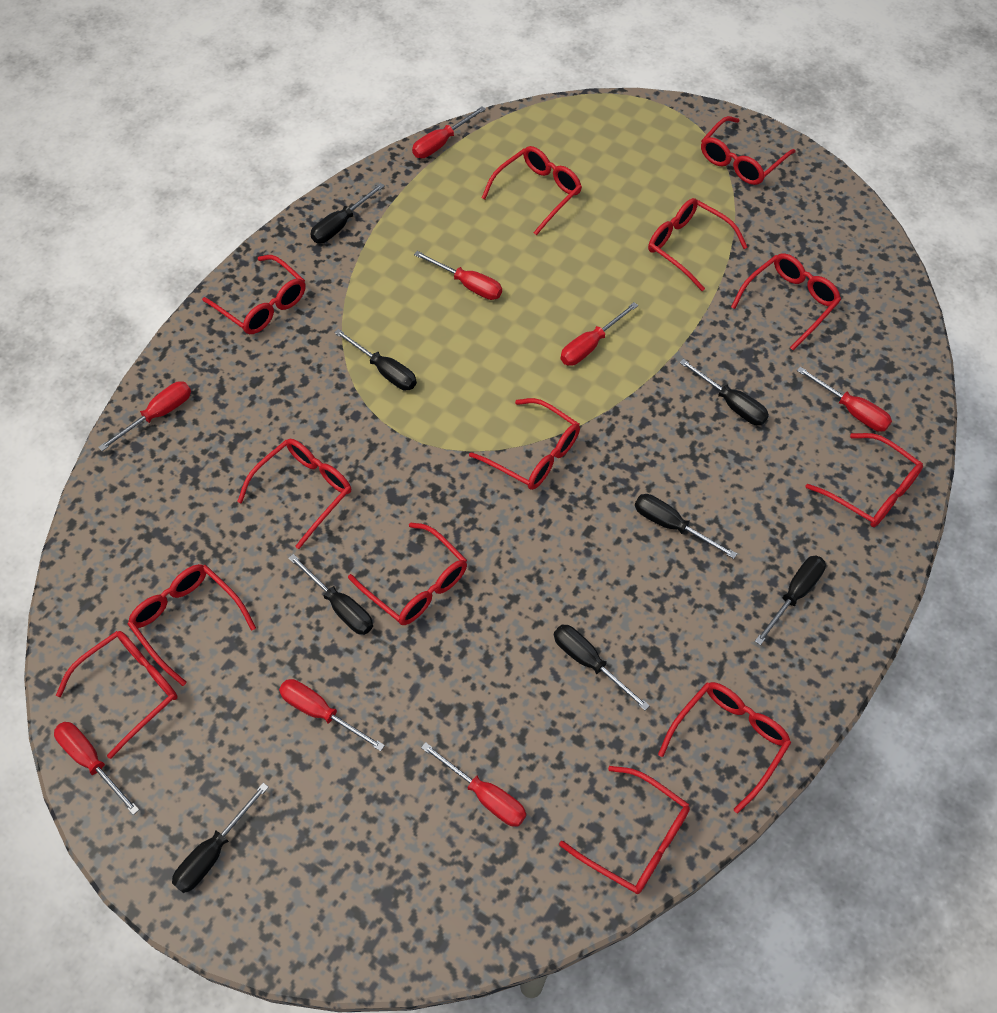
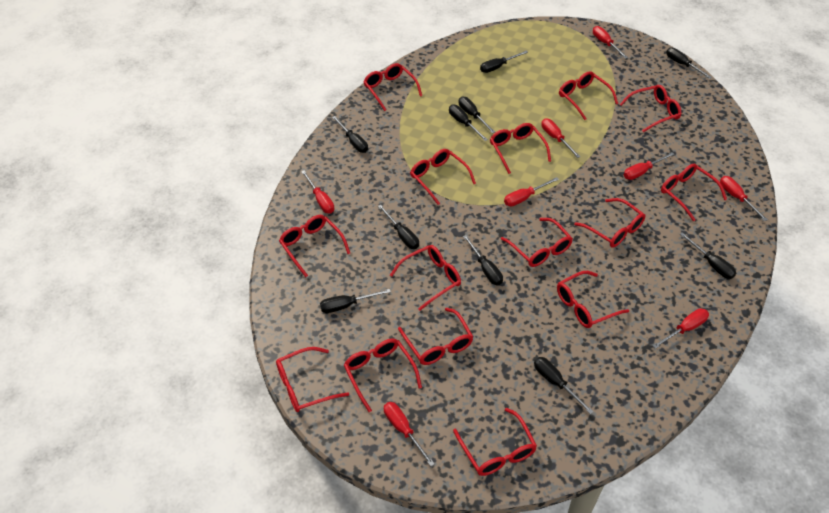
black screwdriver: [172,783,269,893] [288,554,373,635] [310,183,385,243] [334,329,417,390] [554,624,650,710] [635,494,737,559] [679,359,769,425] [755,555,826,645] = 8 -> [320,289,391,313] [332,116,368,153] [378,205,419,249] [449,104,488,141] [459,97,495,134] [463,235,503,285] [480,51,528,73] [534,357,594,414] [666,47,712,79] [680,232,736,279] = 10
red glasses: [56,631,178,759] [128,564,256,686] [202,255,305,334] [237,439,351,549] [348,522,467,625] [469,398,580,490] [482,146,582,236] [559,766,690,894] [648,198,747,291] [658,682,791,813] [701,116,795,185] [731,253,841,350] [805,433,923,527] = 13 -> [276,347,349,412] [279,215,350,277] [344,339,422,412] [363,63,422,111] [390,245,461,311] [398,308,473,365] [410,149,476,205] [453,408,537,476] [490,123,551,174] [501,218,573,267] [557,271,629,328] [559,71,618,120] [574,198,645,247] [619,85,681,132] [661,164,727,221] = 15

